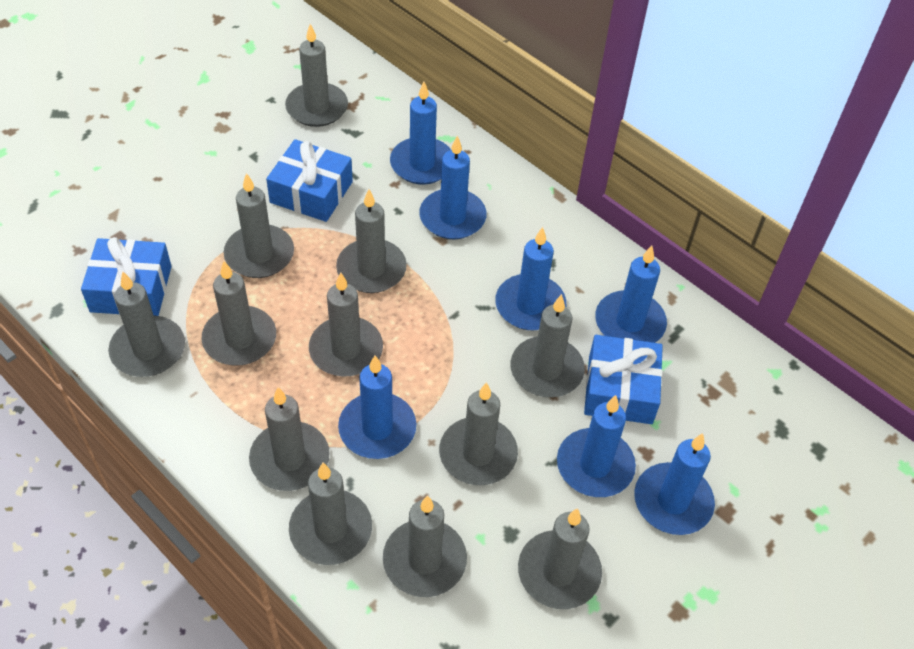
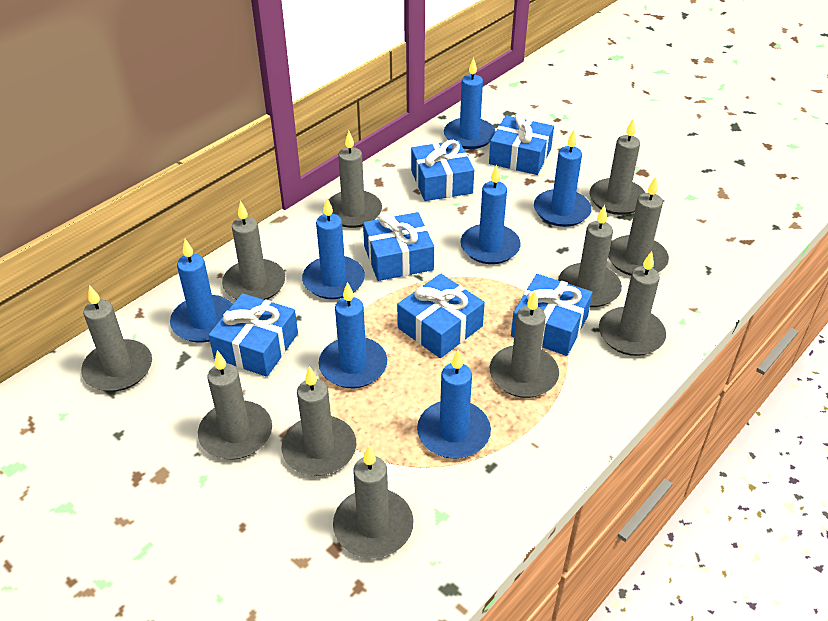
blue gift: [81,237,172,316] [266,139,353,222] [584,335,663,424] = 3 -> [209,293,298,377] [363,212,434,281] [397,274,485,358] [411,140,474,201] [489,113,554,175] [511,274,593,356] = 6
grey candle: [108,271,185,377] [201,261,276,366] [224,173,294,278] [249,387,330,491] [285,24,348,127] [289,462,372,565] [309,272,383,377] [336,189,407,293] [383,495,467,597] [439,382,518,485] [511,294,585,397] [518,508,602,609] = 12 -> [81,285,152,392] [198,350,272,459] [222,201,285,300] [282,366,356,476] [329,131,382,228] [333,446,414,558] [490,291,559,398] [558,205,622,307] [589,119,645,215] [599,251,666,356] [608,177,669,276] = 11

